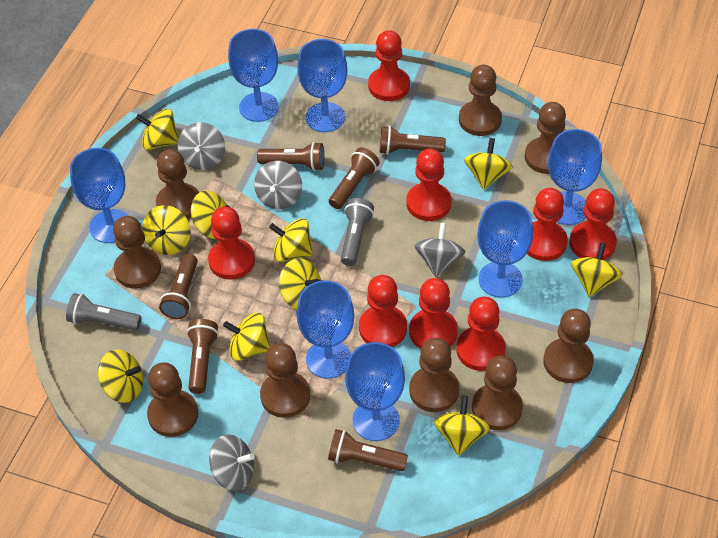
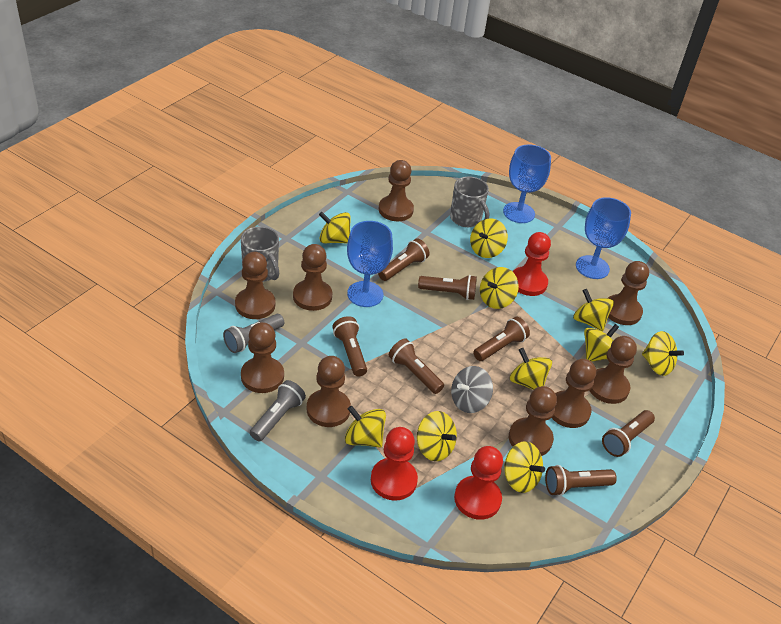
blue goblet: [70,148,129,243] [228,29,279,122] [296,280,354,379] [297,39,347,132] [345,342,405,441] [477,200,533,298] [548,129,602,225] = 7 -> [347,221,393,307] [503,144,551,223] [576,197,631,279] = 3
brown flashlight: [159,254,198,319] [187,319,219,394] [257,142,324,171] [328,429,408,471] [329,148,380,209] [380,126,446,155] = 6 -> [332,316,367,377] [378,238,429,281] [389,338,444,394] [418,275,477,300] [473,317,530,361] [545,465,617,496] [602,410,655,457] = 7
grey mug: none = 0 -> [241,226,279,282] [450,177,489,227] = 2
grey spinning top: [177,122,225,170] [209,434,255,491] [254,161,302,210] [414,223,465,277] = 4 -> [451,366,493,413] = 1
red pawn: [208,207,255,280] [359,275,407,347] [368,30,410,101] [406,148,451,221] [409,278,458,349] [456,297,506,371] [527,188,568,261] [569,188,617,260] = 8 -> [371,427,418,501] [454,446,503,520] [513,232,551,296] = 3

